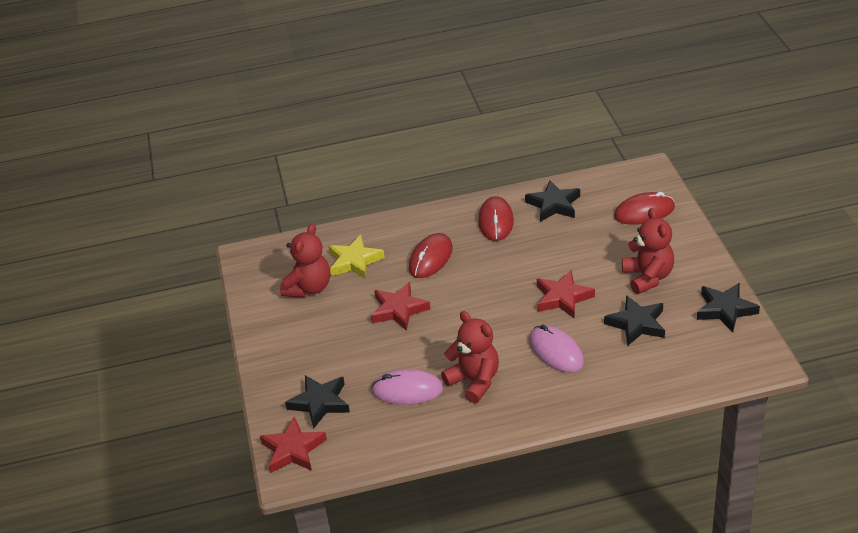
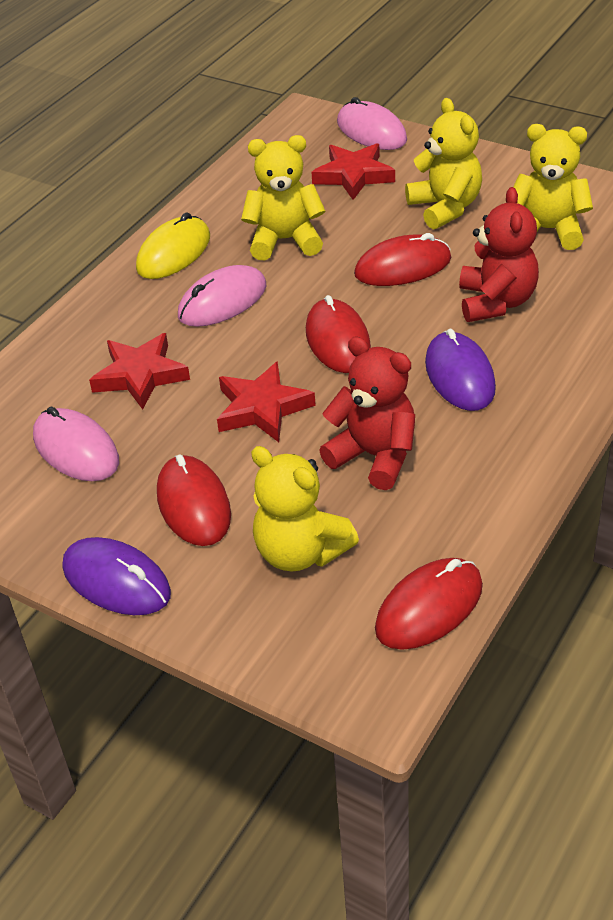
black star: [285,375,350,429] [525,180,580,222] [604,295,665,346] [697,283,760,332] = 4 -> none = 0
pink mouse: [371,369,443,405] [529,324,584,372] = 2 -> [33,407,119,481] [178,265,266,327] [337,97,407,150] = 3
purple mouse: none = 0 -> [63,537,171,615] [425,329,496,411] = 2
red mouse: [409,233,453,278] [478,196,514,241] [614,192,675,225] = 3 -> [157,454,231,546] [306,295,371,373] [354,233,451,286] [375,558,483,650] = 4
red teddy bear: [280,224,330,298] [441,311,499,403] [622,208,674,294] = 3 -> [319,336,415,490] [459,187,539,322] = 2
yellow mouse: none = 0 -> [136,212,210,279] = 1
yellow star: [329,235,385,279] = 1 -> none = 0
yellow teddy bear: none = 0 -> [241,135,325,260] [251,446,359,572] [405,98,482,230] [513,124,593,250] = 4

